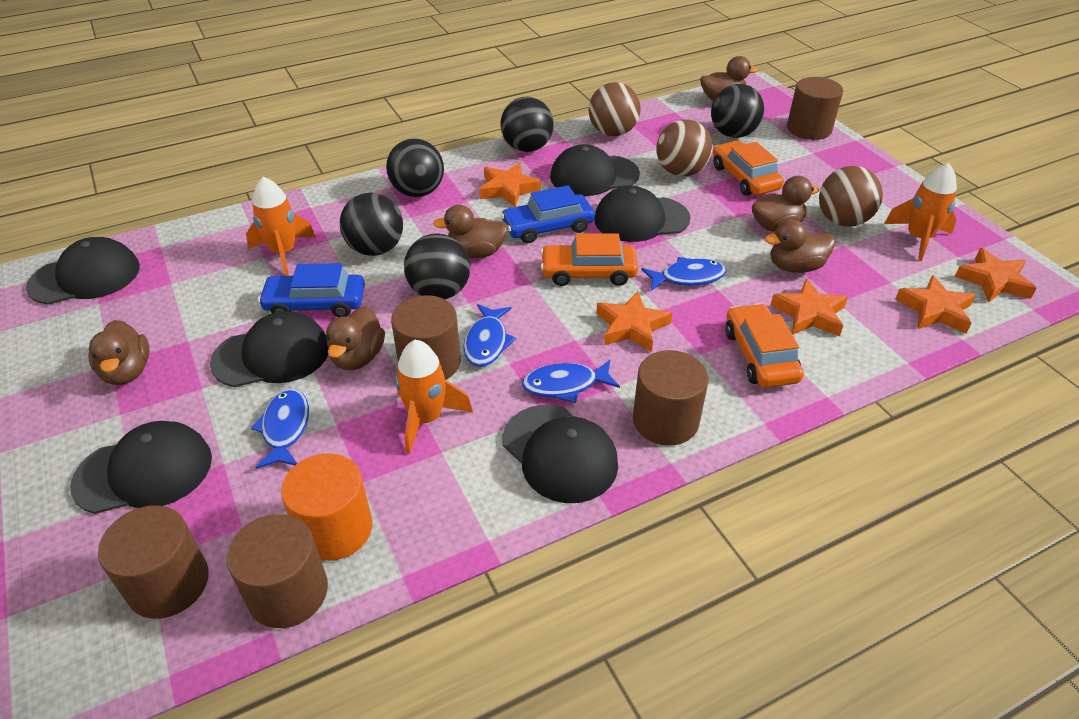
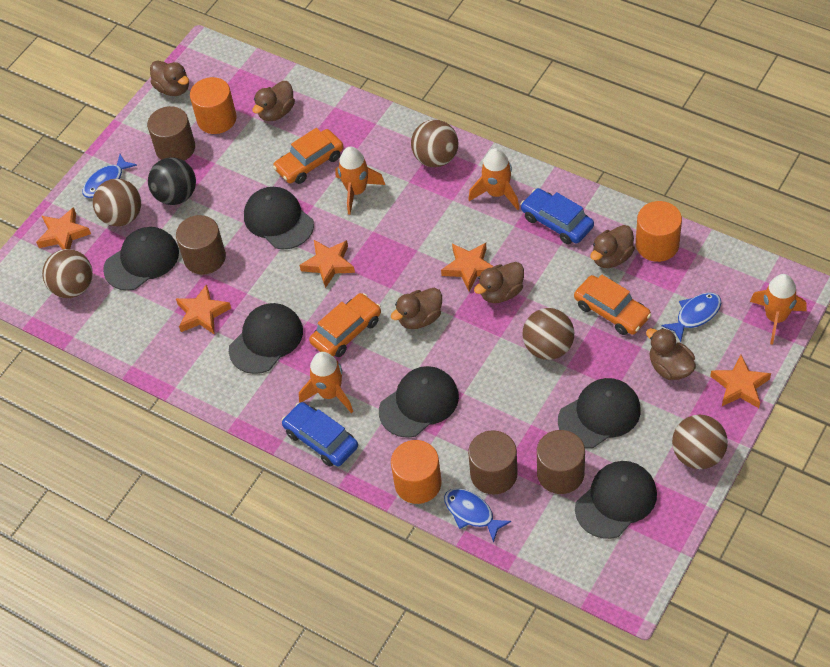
black ball: [340,193,403,256] [386,138,444,197] [404,233,471,299] [500,97,554,152] [711,84,764,138] = 5 -> [148,157,196,205] = 1
blue fish: [251,389,309,469] [463,304,516,367] [522,360,620,403] [642,257,727,291] = 4 -> [82,154,137,198] [444,488,511,543] [661,292,721,342] = 3
brown ball: [589,82,641,136] [656,120,713,176] [819,166,883,227] = 3 -> [42,249,93,298] [93,179,141,227] [411,120,458,167] [522,308,574,360] [672,415,728,469] = 5
brown cylinder: [98,505,209,619] [226,514,328,628] [391,295,461,380] [633,350,708,446] [787,77,843,140] = 5 -> [147,106,195,161] [176,215,226,275] [468,430,518,495] [537,430,585,494] = 4
orange cylinder: [281,453,372,561] = 1 -> [190,77,237,134] [391,440,442,504] [636,201,682,262] = 3
orange rocket: [246,177,316,276] [395,340,473,454] [884,163,957,261] = 3 -> [299,352,353,413] [335,147,385,215] [468,148,519,210] [750,274,806,345] = 4

